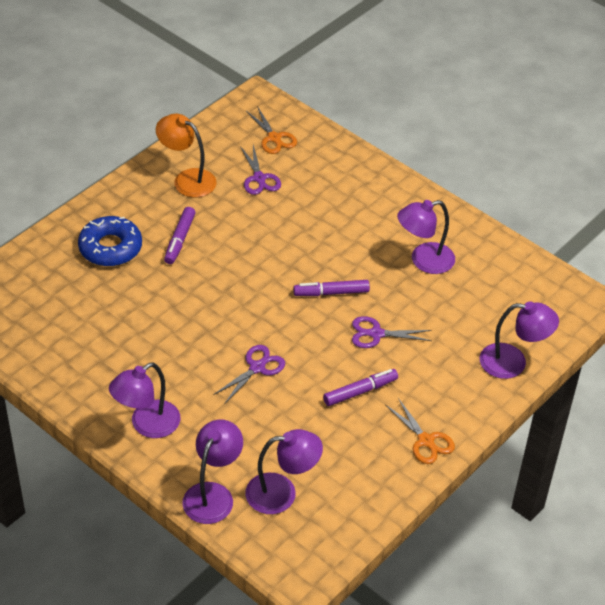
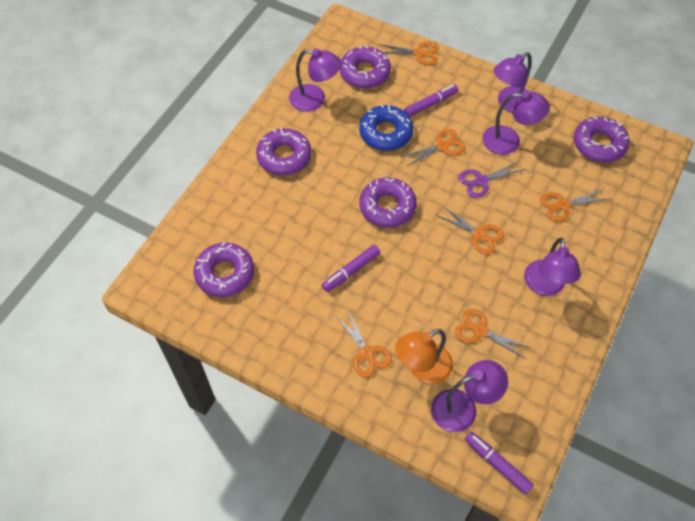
orange scissors: [246,106,297,154] [386,398,455,464] = 2 -> [337,310,392,378] [379,42,439,65] [401,129,466,166] [436,206,504,254] [455,309,531,359] [540,189,607,222] = 6
purple donut: none = 0 -> [194,242,254,297] [256,127,311,175] [340,45,391,88] [359,178,417,228] [574,116,630,163] = 5
purple scissors: [213,345,285,403] [240,145,281,195] [352,316,432,348] = 3 -> [459,161,525,198] = 1

